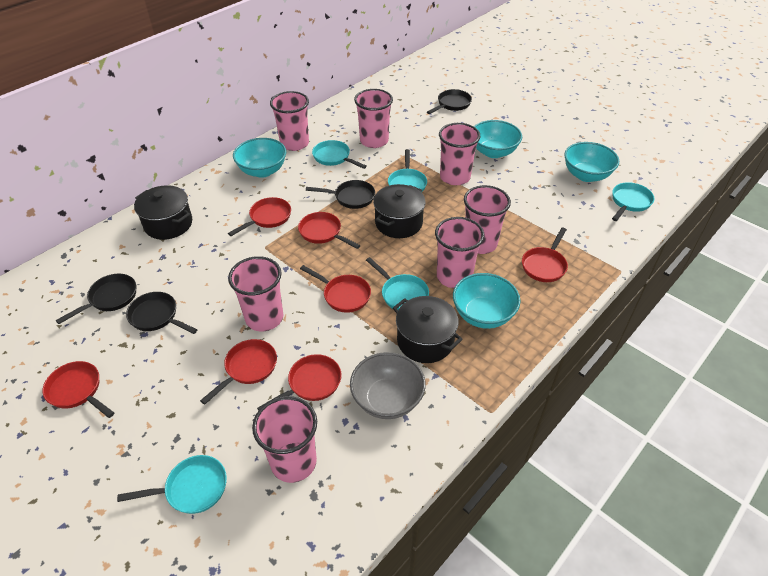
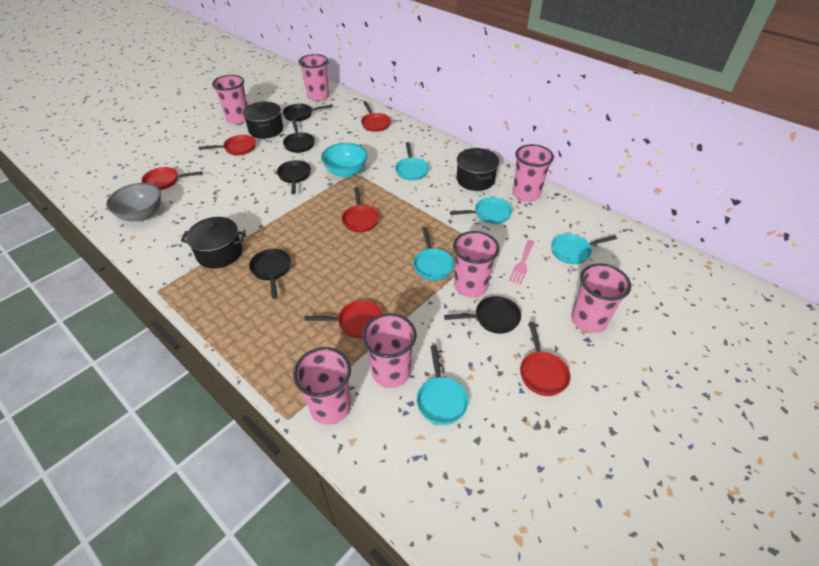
black pan: [56,274,136,324] [126,292,197,334] [306,180,375,209] [427,89,472,114] = 4 -> [249,249,291,299] [277,160,311,195] [283,104,333,121] [283,119,315,153] [444,296,521,334] = 5
pink fork: none = 0 -> [509,240,535,285] = 1
red pan: [42,361,114,418] [200,339,277,405] [228,197,291,236] [257,354,342,411] [298,212,361,249] [300,265,371,313] [522,227,568,282] = 7 -> [141,167,202,190] [199,135,256,155] [304,300,383,338] [342,187,379,232] [361,101,391,132] [520,322,571,396] = 6
turquoise bowl: [233,138,286,178] [453,273,521,329] [474,120,522,158] [564,142,619,182] = 4 -> [321,143,368,177] = 1

